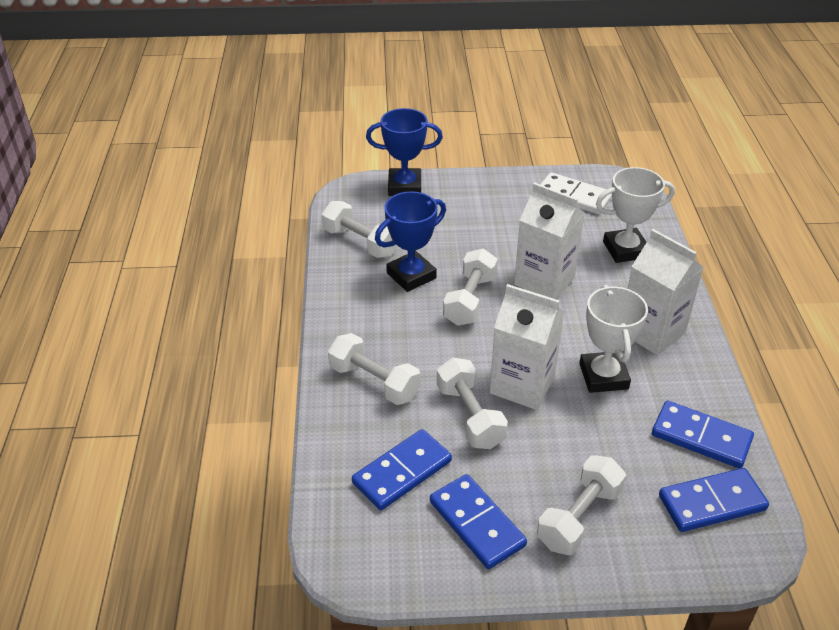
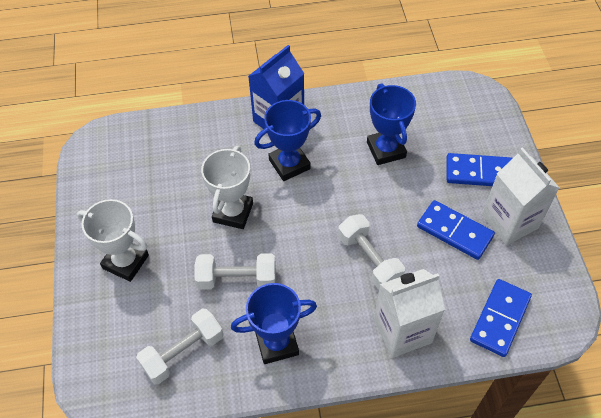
blue carton: none = 0 -> [248,45,304,129] = 1
blue domino: [352,429,452,510] [430,474,527,569] [652,401,754,468] [659,468,769,532] = 4 -> [417,200,495,260] [446,153,513,186] [470,279,532,357] = 3
blue trophy: [366,108,443,196] [375,191,446,292] = 2 -> [231,283,317,364] [254,100,321,181] [367,83,416,165] = 3
white carton: [490,284,564,410] [514,183,585,299] [628,229,704,356] = 3 -> [374,269,445,358] [482,147,560,245] = 2
white domino: [540,172,612,215] = 1 -> none = 0
white dumbbell: [322,201,397,258] [328,333,420,405] [437,357,508,449] [443,249,498,326] [537,455,626,555] = 5 -> [136,309,223,384] [195,253,276,290] [338,214,405,290] = 3

